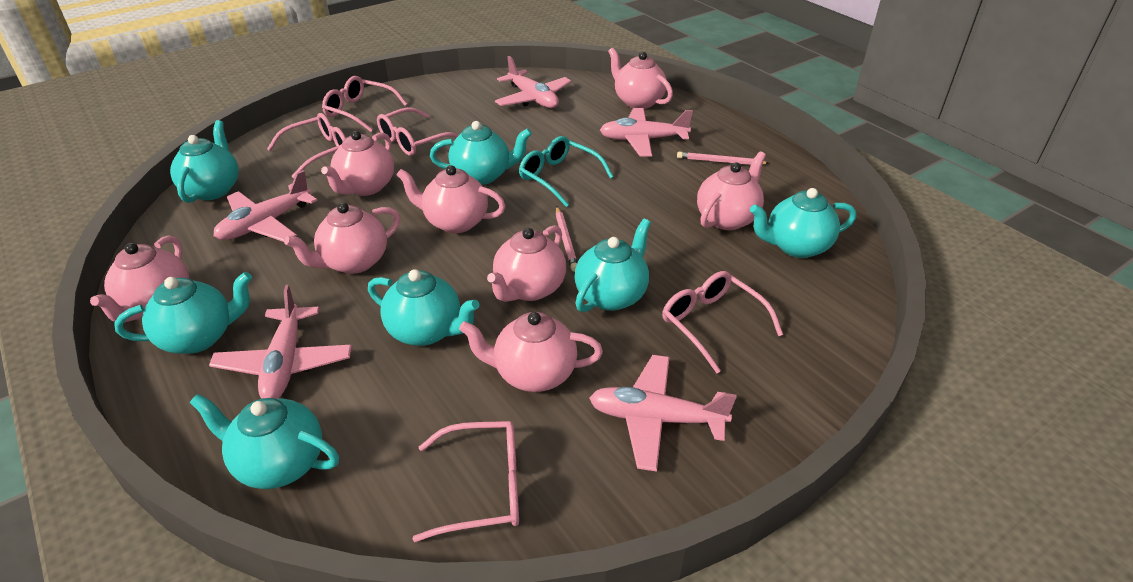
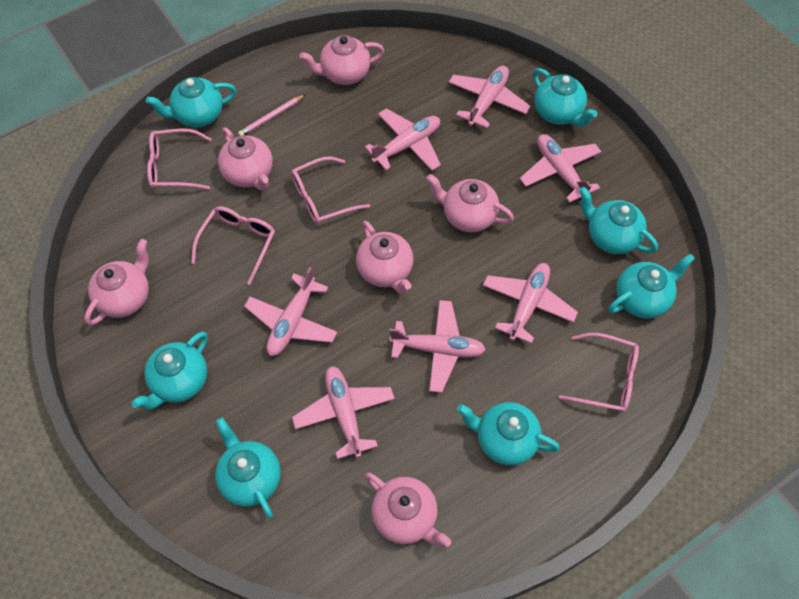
pink glasses: [267,113,346,178] [322,76,407,132] [377,107,459,156] [412,421,519,542] [662,271,783,373] = 5 -> [147,129,212,190] [191,206,275,285] [291,156,370,224] [559,333,639,413] = 4
pink pencil: [556,207,578,272] [677,151,770,165] = 2 -> [238,94,306,136] = 1
pink plane: [209,285,352,399] [213,170,318,242] [495,56,571,108] [589,355,736,472] [600,108,693,157] = 5 -> [244,267,338,356] [292,366,395,459] [365,108,441,171] [389,300,486,393] [449,66,531,128] [483,263,578,344] [520,134,601,203] = 7
pink teapot: [90,235,189,322] [284,202,400,274] [321,131,394,196] [396,165,506,233] [459,312,603,392] [487,225,566,302] [608,48,673,109] [697,151,766,230] = 8 -> [84,239,149,326] [218,128,273,191] [299,35,384,85] [356,221,413,294] [365,472,452,547] [426,174,514,233] = 6
turquoise glasses: [519,136,614,207] = 1 -> none = 0

